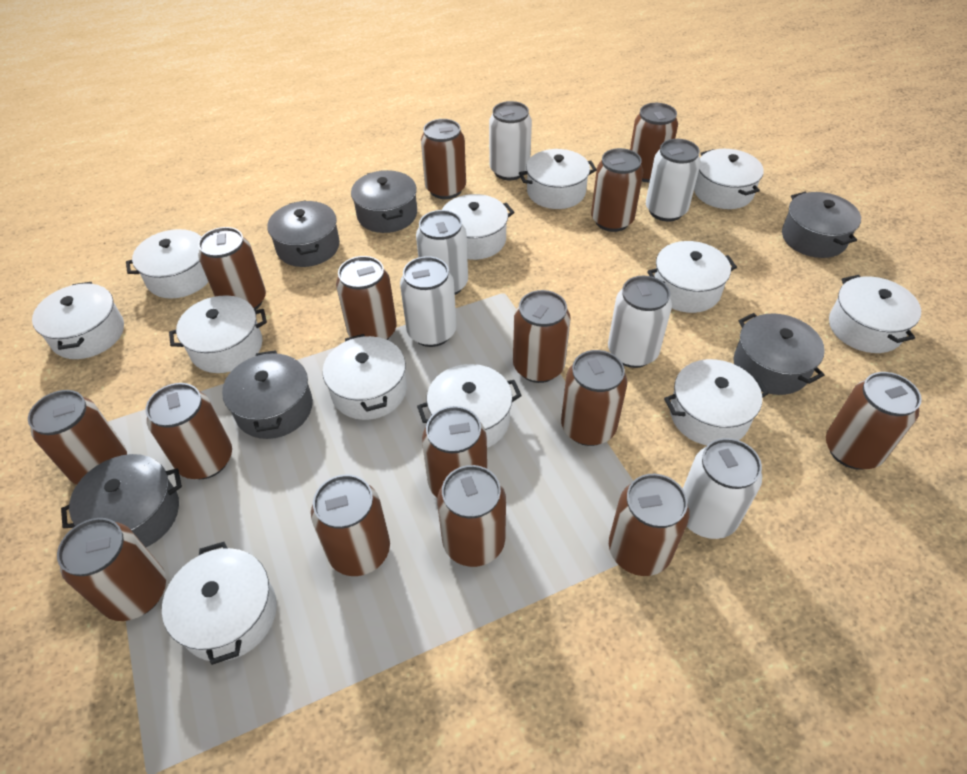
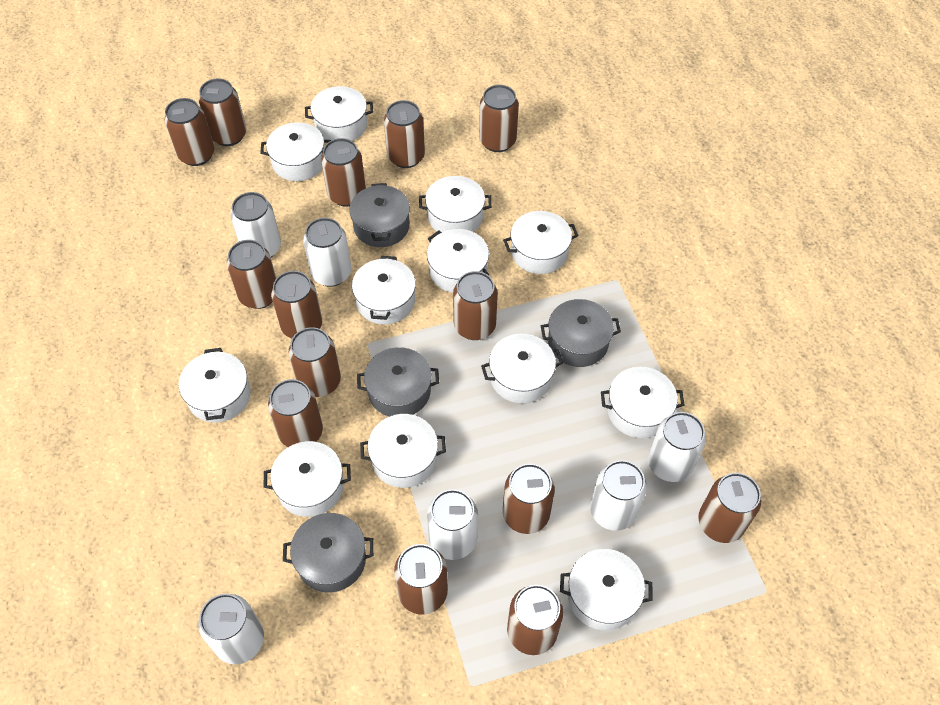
brown can: [28,390,127,485] [57,518,166,621] [146,383,232,479] [198,227,266,310] [311,474,390,576] [336,256,397,340] [421,119,466,199] [422,406,487,498] [437,465,506,567] [513,290,571,383] [561,350,627,446] [591,148,643,232] [609,474,689,576] [630,103,678,182] [826,372,922,469] = 15 -> [164,98,214,166] [199,78,246,146] [227,240,276,309] [268,379,323,447] [271,271,322,338] [289,327,341,397] [321,138,366,207] [384,100,425,168] [394,544,448,615] [453,271,498,340] [479,85,519,152] [503,464,555,534] [507,585,563,655] [698,473,761,543] = 14
grey pot: [61,454,182,547] [222,350,313,439] [267,200,340,267] [351,170,417,233] [734,313,825,395] [782,192,861,258] = 6 -> [283,513,374,593] [349,183,410,247] [357,347,439,417] [541,299,621,367] = 4

